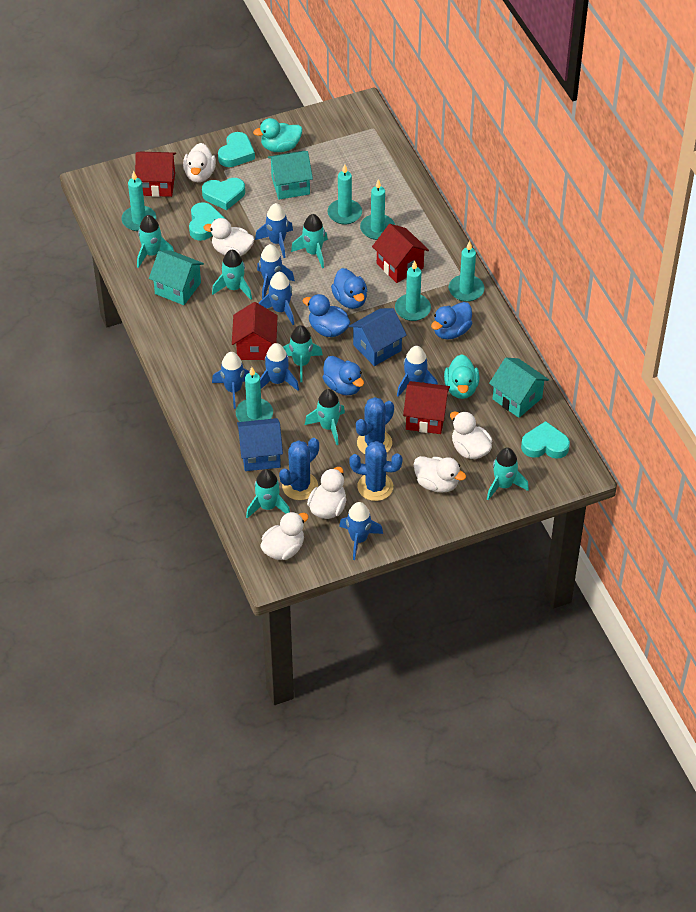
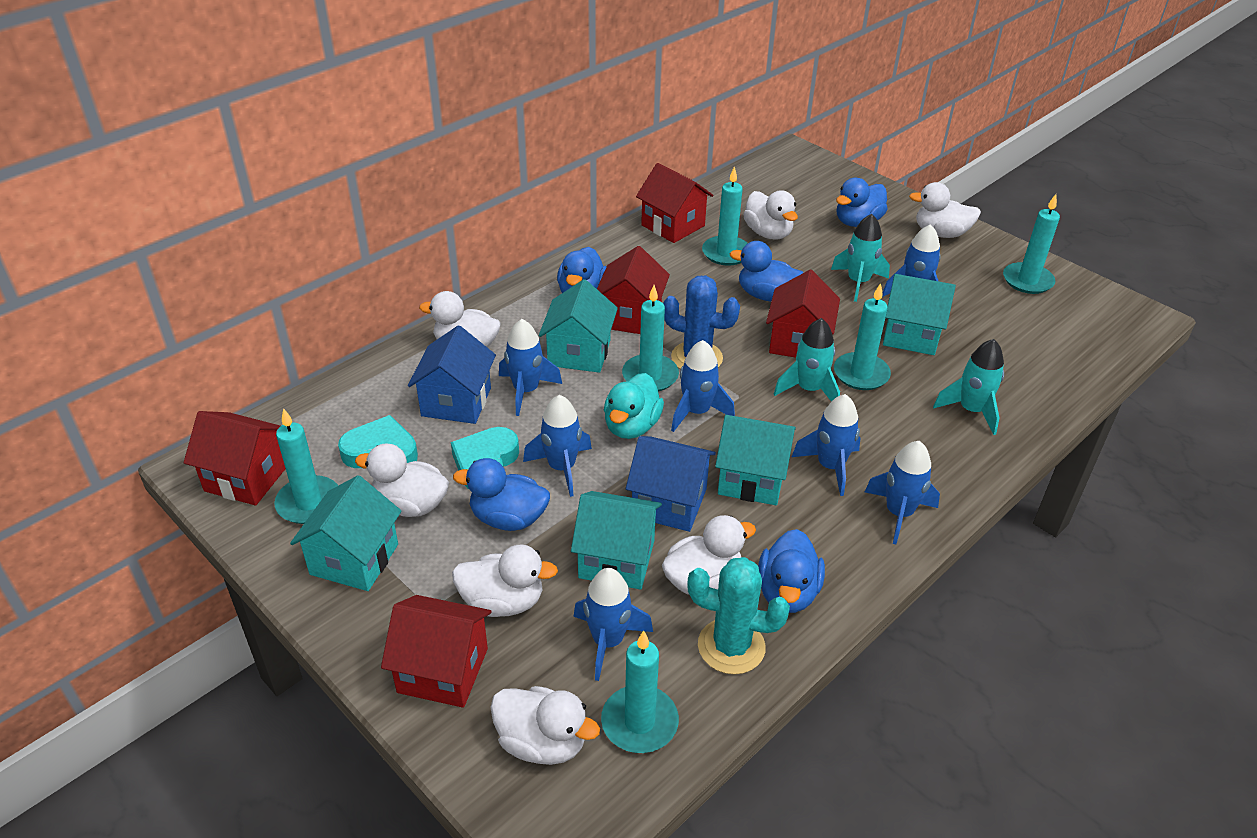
blue cactus: [279,438,319,500] [349,441,403,501] [356,397,394,454] = 3 -> [663,276,740,369] = 1
blue duck: [303,294,351,337] [322,356,364,395] [331,268,367,309] [431,302,472,340] = 4 -> [453,458,550,531] [557,247,607,293] [730,241,803,301] [758,529,825,613] [836,178,888,227] = 5
red house: [135,152,176,197] [232,302,278,360] [372,224,429,283] [403,381,450,434] = 4 -> [184,411,286,506] [381,595,492,708] [597,246,670,334] [636,163,713,243] [766,270,840,358] = 5
turquoise cactus: none = 0 -> [687,557,790,674] = 1
turquoise duck: [253,118,302,152] [444,354,479,399] = 2 -> [604,373,664,439] = 1
turquoise heart: [189,202,225,241] [202,178,245,210] [218,132,255,167] [521,421,570,459] = 4 -> [338,415,418,468] [451,427,519,489] = 2
turquoise house: [149,250,204,305] [268,151,313,200] [489,358,549,418] = 3 -> [290,475,402,591] [539,279,618,373] [571,491,662,590] [715,415,796,505] [883,274,956,355] = 5
turquoise rocket: [137,215,174,268] [212,250,252,300] [246,469,290,518] [283,325,323,382] [291,214,328,268] [305,389,345,445] [487,448,529,500] = 7 -> [774,318,840,402] [831,214,890,302] [933,339,1004,435] = 3
white duck: [183,143,216,182] [203,218,254,256] [261,512,309,560] [307,467,347,519] [414,456,466,493] [450,411,492,459] = 6 -> [355,443,449,517] [419,291,501,347] [452,545,558,617] [490,686,600,765] [662,515,756,595] [743,190,798,240] [909,182,981,238] = 7

